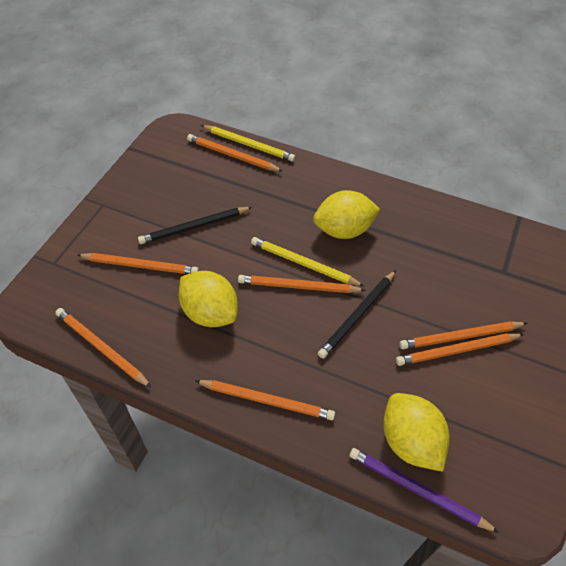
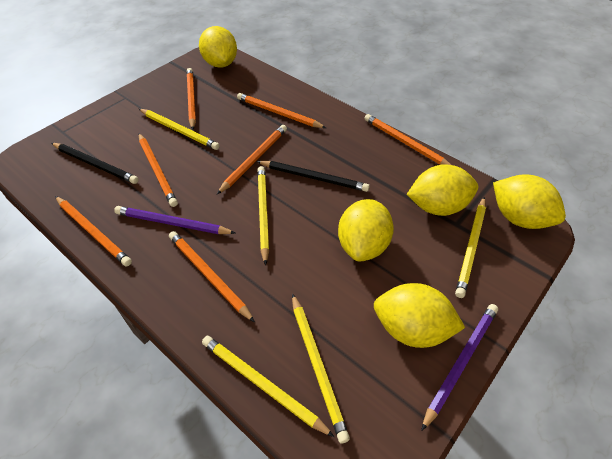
purple pencil: [349,448,499,533] = 1 -> [114,206,235,234] [421,304,498,431] = 2
yellow lemon: [179,271,238,327] [313,190,380,239] [383,393,450,472] = 3 -> [199,26,237,68] [338,199,394,261] [374,283,465,348] [407,164,478,216] [493,174,566,229] = 5
yellow pencil: [201,125,296,162] [251,237,364,286] = 2 -> [139,109,220,150] [202,336,334,437] [257,166,269,265] [292,293,350,443] [455,197,486,298] = 5

